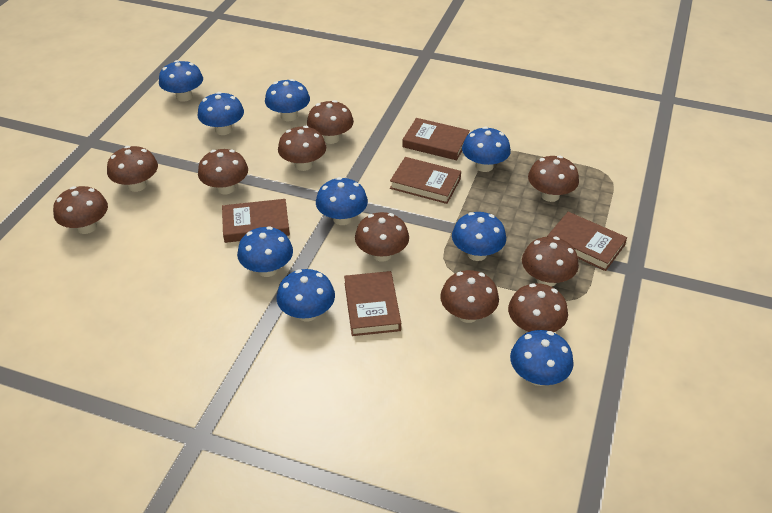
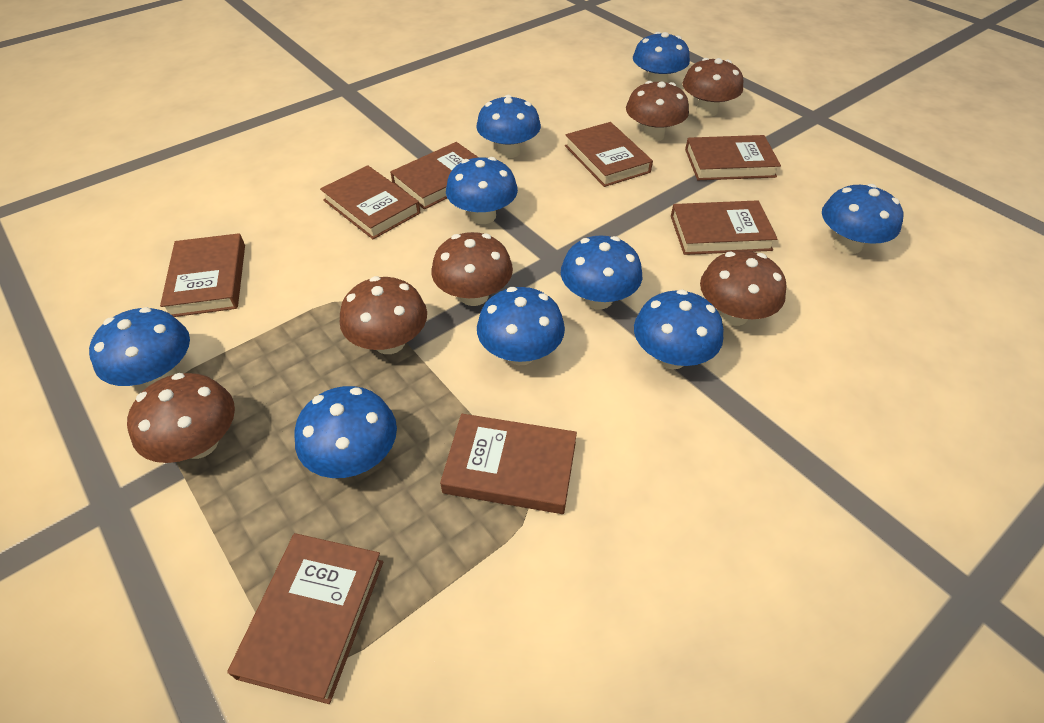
brown book: [222,199,290,243] [344,271,401,336] [390,157,461,204] [402,118,470,160] [547,212,627,271] = 5 -> [160,233,245,317] [227,533,383,704] [320,165,420,239] [390,142,479,209] [440,414,577,514] [565,122,653,187] [671,200,777,255] [685,135,781,180] = 8
brown mushroom: [53,186,108,234] [107,146,158,192] [198,149,248,195] [278,126,326,171] [307,100,354,144] [355,212,409,262] [440,270,499,323] [508,283,568,333] [522,237,579,287] [528,156,579,202] = 10 -> [127,373,235,463] [340,276,427,354] [432,232,513,306] [626,81,689,142] [683,58,743,117] [700,250,786,326] = 6

